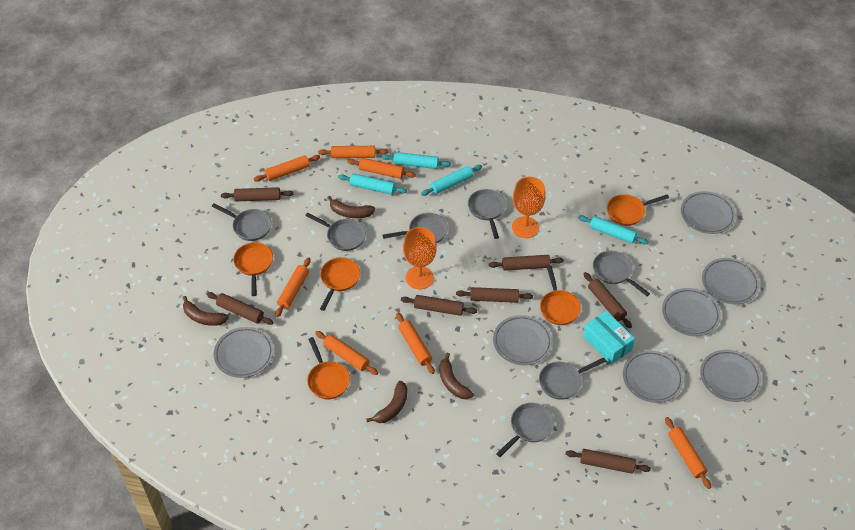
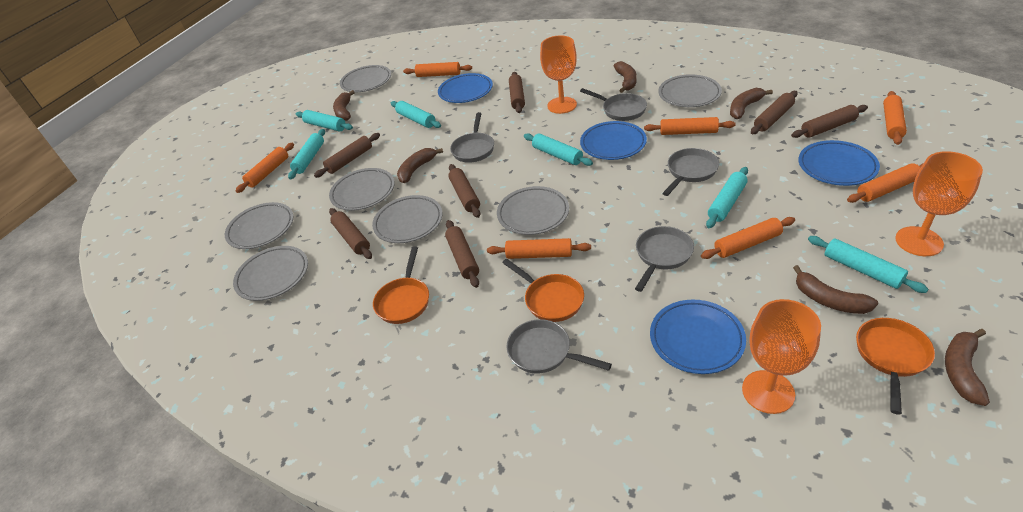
blue plate: none = 0 -> [438,73,493,103] [580,121,647,160] [650,300,746,374] [798,140,880,186] = 4
brown banana: [183,296,229,326] [327,196,375,218] [366,381,407,423] [439,353,473,399] = 4 -> [333,90,355,121] [397,148,443,183] [613,61,637,93] [730,88,773,119] [793,265,878,314] [945,329,990,406] = 6
grey pan: [212,203,272,241] [305,213,366,251] [383,213,448,244] [468,189,506,239] [496,403,555,457] [539,357,606,400] [593,251,650,296] = 7 -> [450,112,494,163] [506,319,612,373] [580,88,647,121] [635,226,694,292] [662,148,719,196] = 5
orange goblet: [403,227,437,289] [512,177,546,238] = 2 -> [540,35,577,114] [742,299,821,414] [895,151,983,256] = 3
orange pan: [233,242,273,296] [307,337,350,399] [320,257,360,311] [540,265,581,325] [607,194,669,226] = 5 -> [373,247,429,324] [502,259,584,322] [856,318,935,415] = 3
turquoise box: [583,311,635,365] = 1 -> none = 0
turquoise rolling pin: [338,173,407,195] [381,152,451,169] [421,165,482,196] [579,215,648,244] = 4 -> [288,129,325,179] [296,110,353,131] [391,101,441,128] [524,133,593,166] [706,167,748,228] [808,236,928,293] = 6

